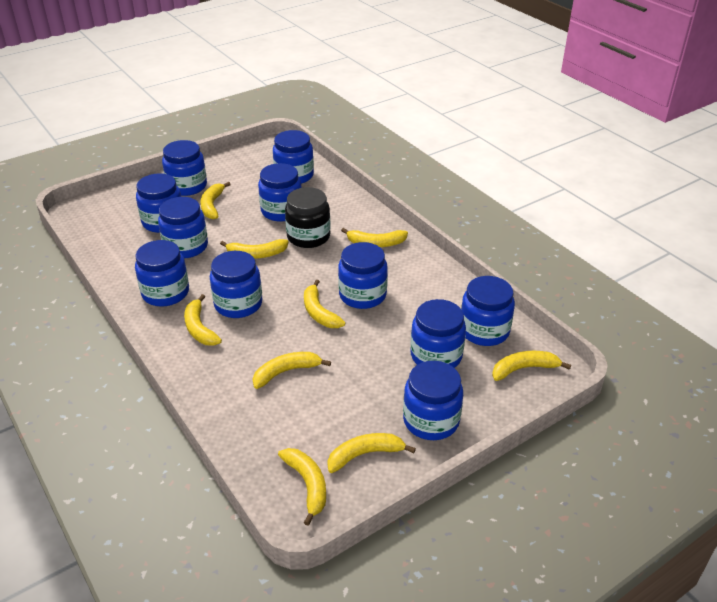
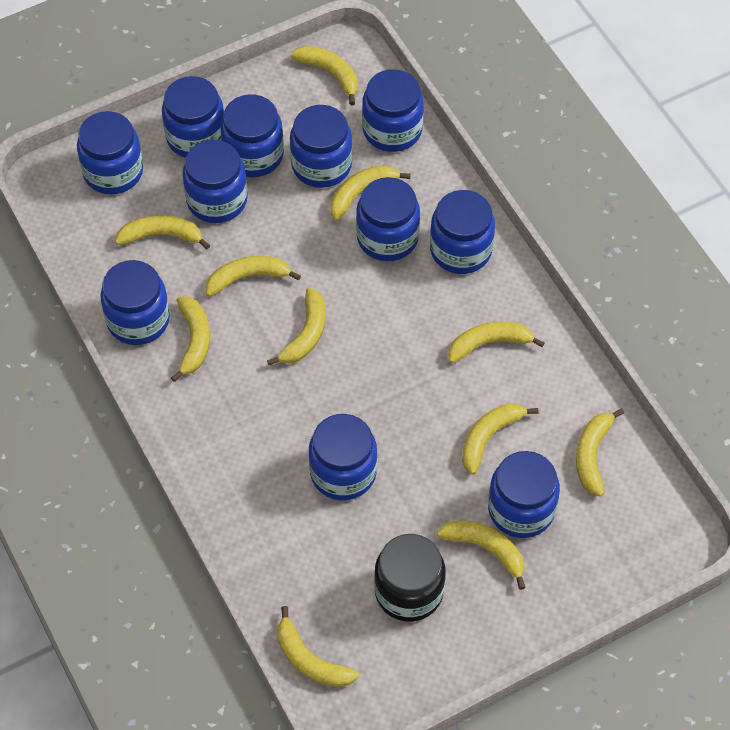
yellow banana: [184,294,222,346] [200,182,231,219] [220,239,288,259] [253,352,331,389] [278,448,326,526] [304,280,345,328] [327,433,416,473] [341,228,408,247] [492,351,571,381] = 9 -> [115,215,210,249] [171,296,210,382] [206,256,301,297] [267,288,326,365] [277,606,359,687] [290,46,358,105] [330,165,411,221] [437,521,526,590] [448,321,545,363] [462,403,538,475] [576,408,624,497] = 11

